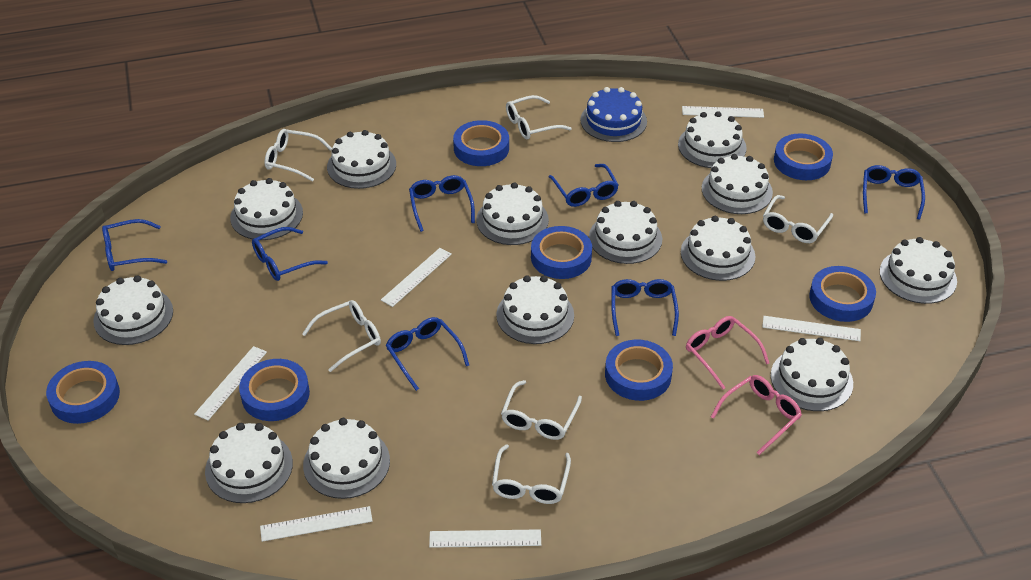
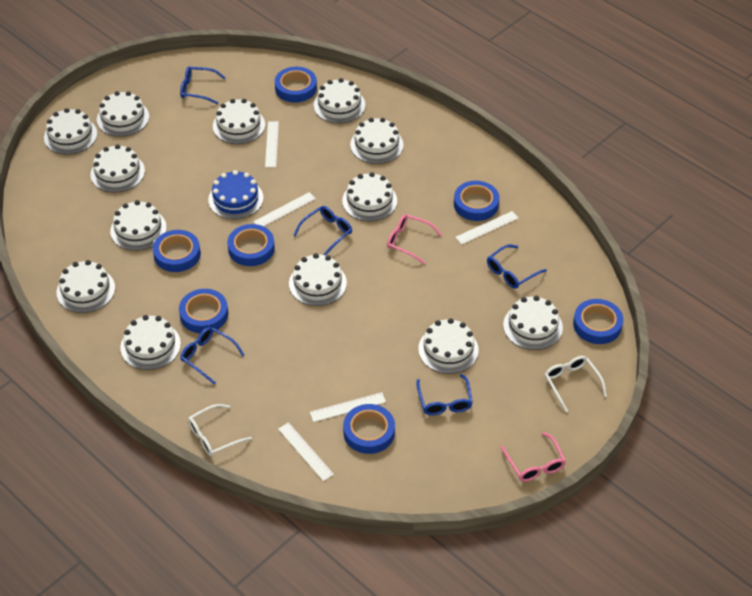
blue glasses: [102,219,167,271] [252,227,328,281] [386,317,469,391] [409,175,475,232] [549,164,619,207] [611,279,679,336] [863,165,925,220] = 7 -> [180,66,226,104] [180,327,244,385] [293,206,352,256] [416,374,473,415] [487,244,547,289] = 5
white glasses: [265,129,332,182] [302,300,381,372] [492,444,571,504] [501,380,582,440] [506,95,572,139] [763,195,833,243] = 6 -> [188,404,252,456] [545,356,607,412] = 2
white ruler: [194,346,267,420] [260,506,373,542] [381,248,452,307] [429,529,541,548] [682,106,764,118] [762,316,861,341] = 6 -> [253,192,316,226] [265,121,279,167] [278,422,334,481] [310,392,386,422] [455,211,519,245] = 5

